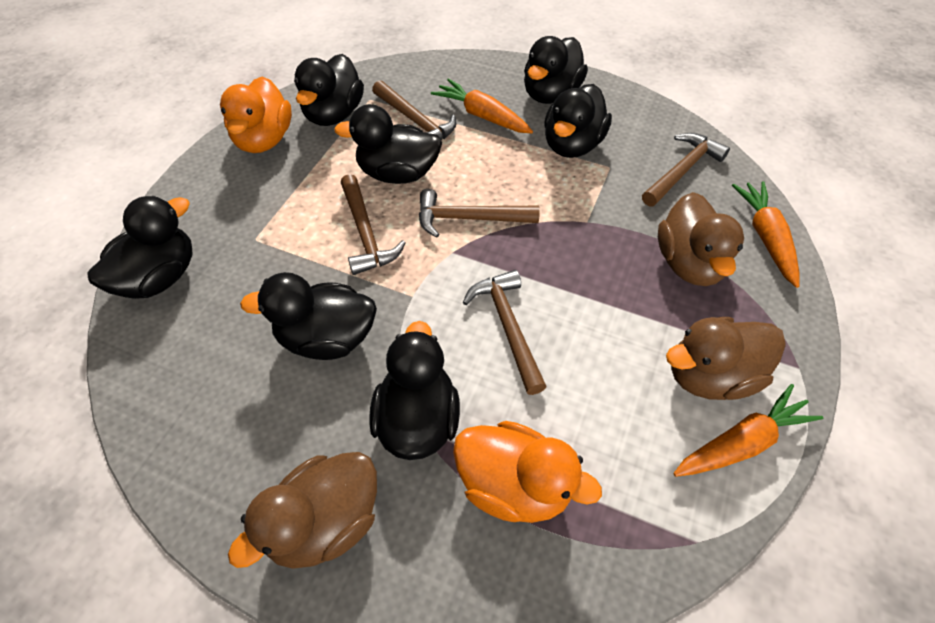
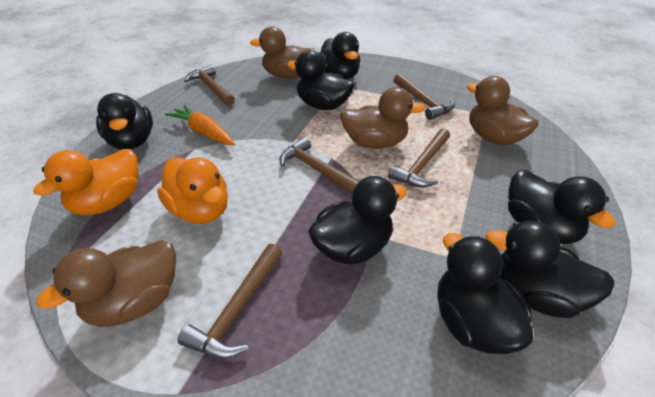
brown duck: [228,452,377,569] [658,192,744,286] [666,317,786,400] = 3 -> [36,240,176,327] [250,26,315,79] [340,87,425,149] [467,76,539,145] = 4
orange carrot: [431,78,533,133] [673,384,824,477] [732,181,799,288] = 3 -> [165,105,235,145] = 1

